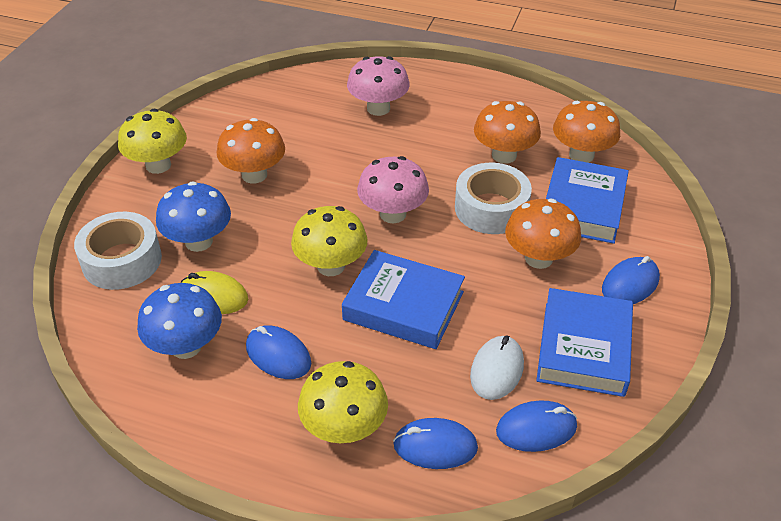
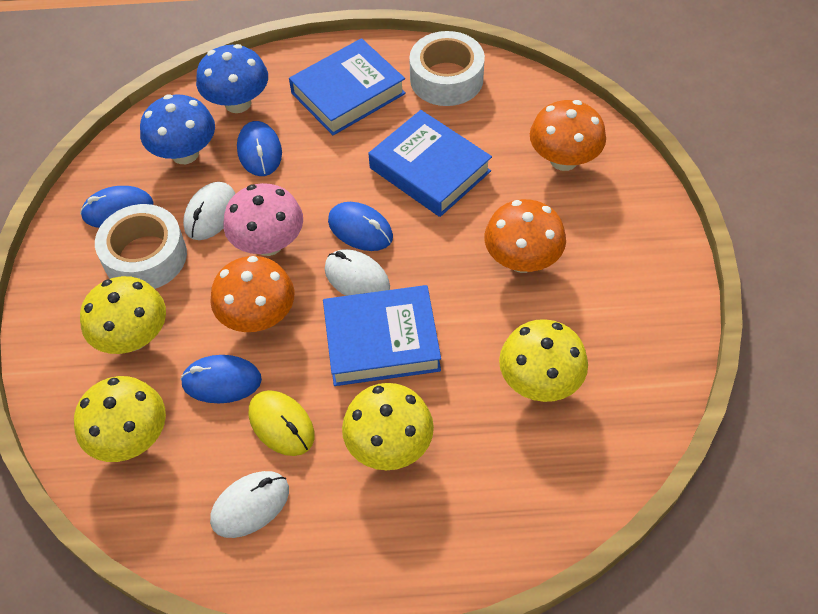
orange mushroom: [216,118,285,184] [474,101,541,164] [505,199,581,269] [553,101,620,163] = 4 -> [210,256,294,332] [484,199,566,273] [530,100,606,171] = 3
pink mushroom: [347,56,410,116] [357,156,429,223] = 2 -> [223,183,303,256] = 1
white mouse: [470,336,524,400] = 1 -> [183,182,235,240] [210,471,289,538] [325,249,390,296] = 3
yellow mushroom: [118,109,187,174] [291,206,368,276] [298,361,388,443] = 3 -> [74,376,166,462] [80,276,166,354] [342,383,434,470] [499,319,588,402] = 4

